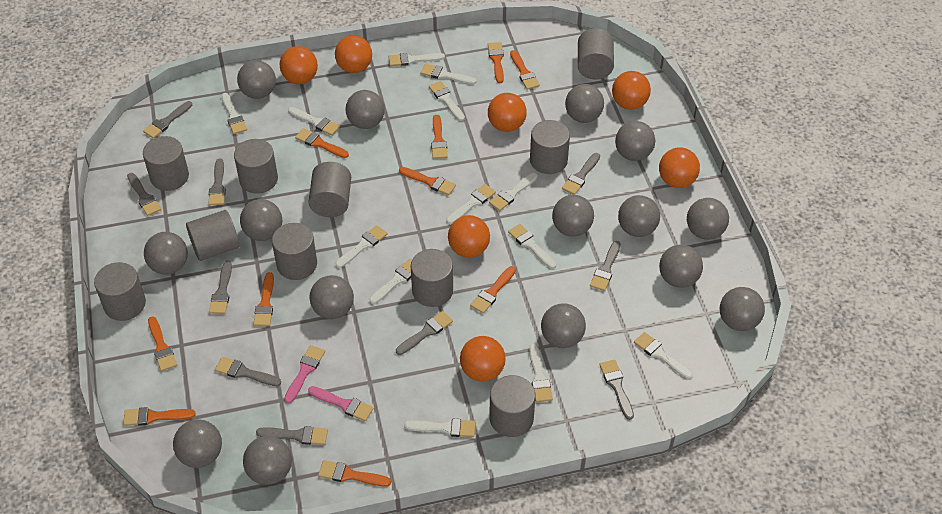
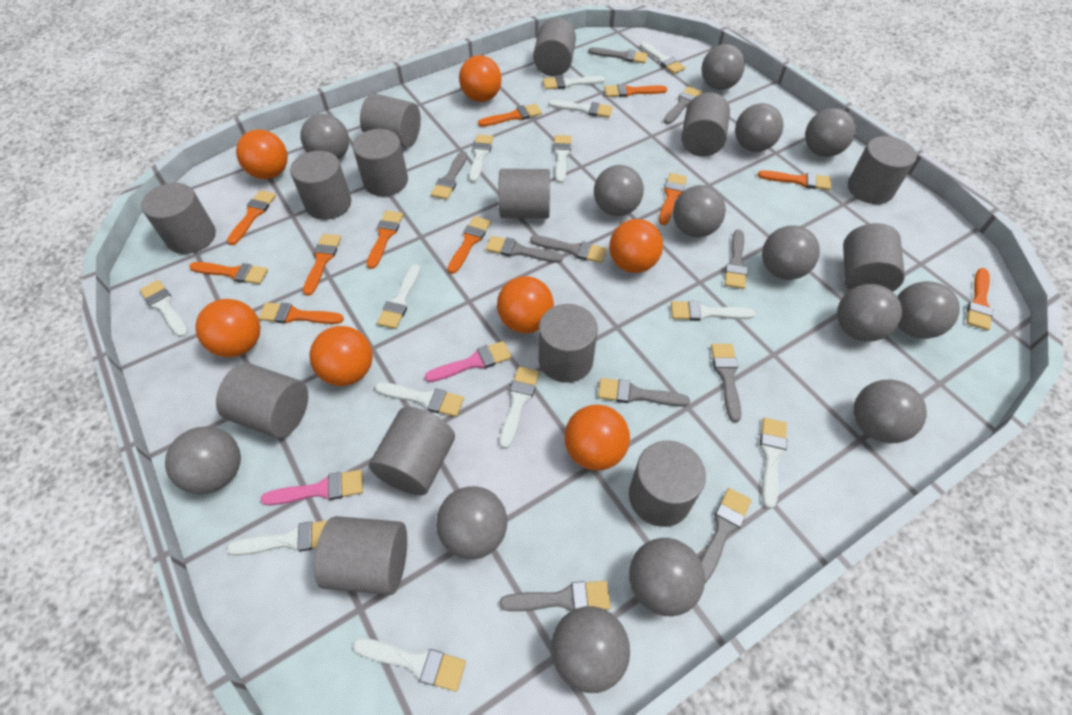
grey ball: [144,232,188,275] [173,419,222,468] [237,60,276,99] [240,199,282,241] [243,436,292,485] [310,275,354,319] [346,90,385,129] [541,303,586,348] [552,195,594,237] [565,84,604,123] [615,121,655,161] [618,195,660,237] [659,245,703,288] [687,198,729,240] [720,287,765,331] = 15 -> [165,426,241,494] [301,114,349,160] [436,486,507,559] [551,606,630,693] [594,165,644,216] [629,538,705,616] [673,185,726,237] [702,44,745,90] [735,103,783,152] [762,225,820,280] [805,108,856,157] [837,284,902,341] [854,380,927,443] [897,281,960,339] = 14
grey cylinder: [94,262,146,321] [143,136,189,191] [186,210,239,261] [234,139,278,194] [272,223,317,280] [308,162,351,217] [411,249,453,307] [489,375,535,437] [530,120,570,174] [578,28,614,79] = 10 -> [141,183,216,254] [216,363,308,438] [290,151,351,220] [314,516,407,595] [353,129,408,196] [360,93,421,148] [369,407,455,495] [499,169,550,218] [533,18,576,76] [538,304,598,383] [629,441,706,527] [681,92,730,156] [843,223,905,292] [848,136,917,204] = 14
orange brush: [123,407,196,426] [148,316,177,371] [253,272,274,326] [295,128,349,158] [318,460,391,487] [399,167,456,195] [431,115,448,159] [470,266,516,313] [488,42,504,83] [510,50,540,90] = 10 -> [189,262,268,284] [227,190,276,245] [259,302,344,324] [303,234,341,296] [367,211,403,269] [448,216,491,274] [478,104,542,127] [604,84,667,97] [659,173,687,225] [758,170,831,190] [967,268,993,331] = 11

